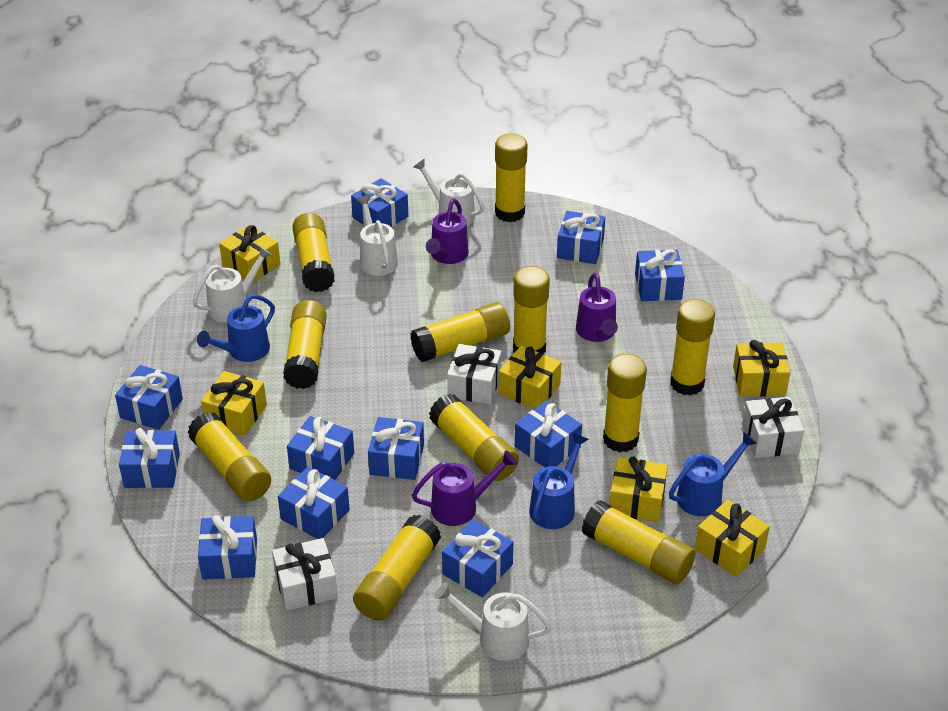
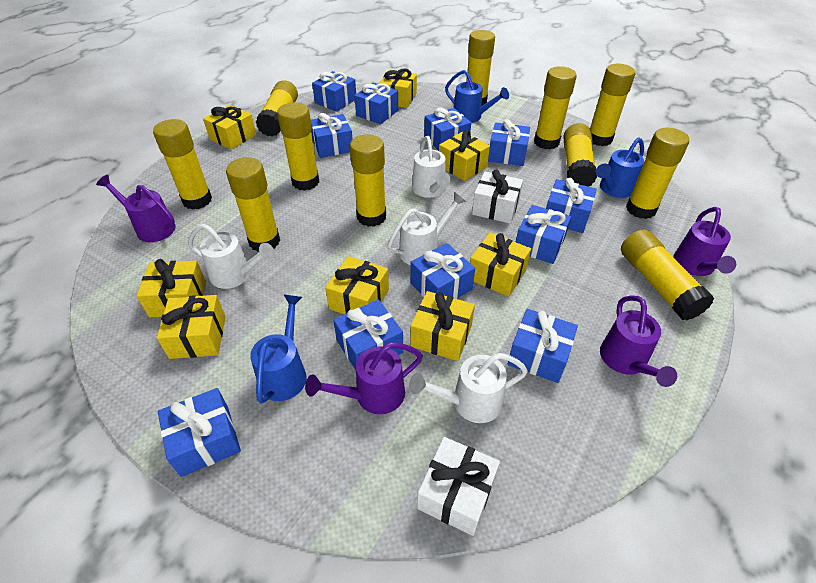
purple watering can: [412,450,517,526] [426,199,469,264] [576,273,618,342] = 3 -> [96,175,176,242] [305,342,423,414] [600,295,677,387] [673,207,736,276] = 4
white gift: [272,538,338,611] [447,344,501,404] [742,397,804,458] = 3 -> [417,437,500,536] [472,169,523,224] = 2
yellow gift: [201,371,267,436] [219,225,280,283] [498,346,561,409] [610,456,668,522] [695,500,770,577] [733,340,790,396] = 6 -> [136,259,206,317] [157,295,226,359] [203,105,256,150] [325,256,389,314] [379,69,417,108] [410,291,475,361] [439,130,490,181] [470,233,531,297] = 8

